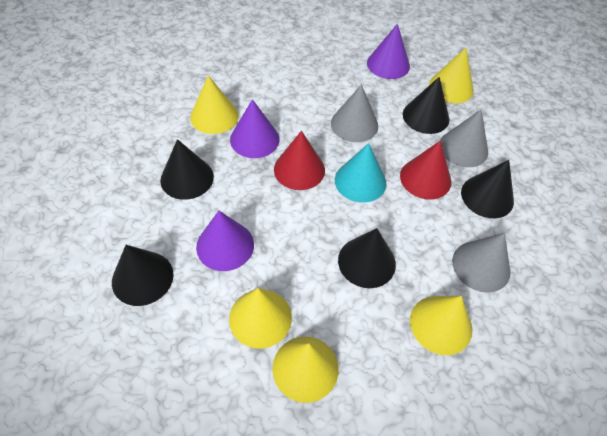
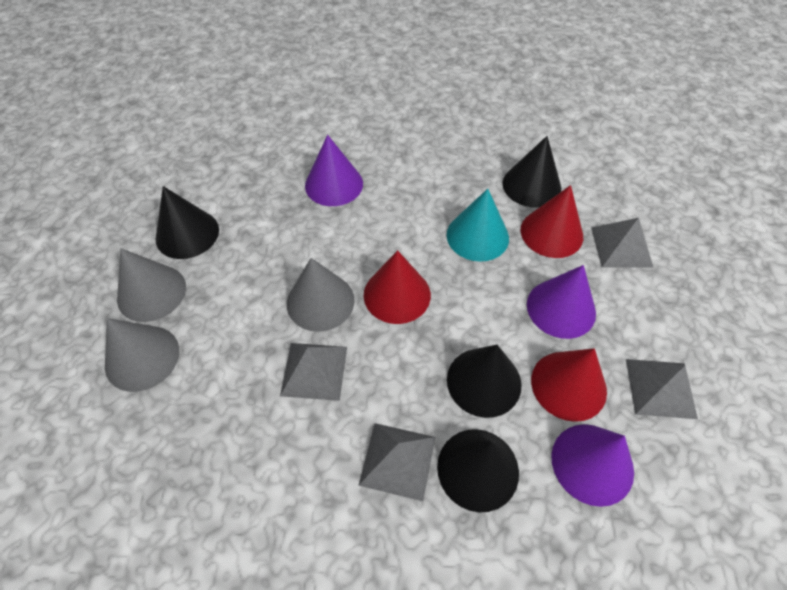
black cone: [112,245,174,306] [160,139,214,200] [338,228,396,288] [403,77,449,134] [461,160,514,218] = 5 -> [156,186,219,259] [437,429,519,512] [447,345,521,418] [503,136,561,208] = 4
grey pyramid: none = 0 -> [280,343,347,401] [358,423,436,501] [591,218,653,268] [626,359,698,419] = 4
red cone: [274,131,325,190] [400,141,451,199] = 2 -> [364,250,431,324] [521,185,583,258] [531,348,607,422] = 3
yellow cone: [190,75,238,134] [229,288,292,348] [272,336,339,403] [410,296,472,355] [429,48,474,103] = 5 -> none = 0

